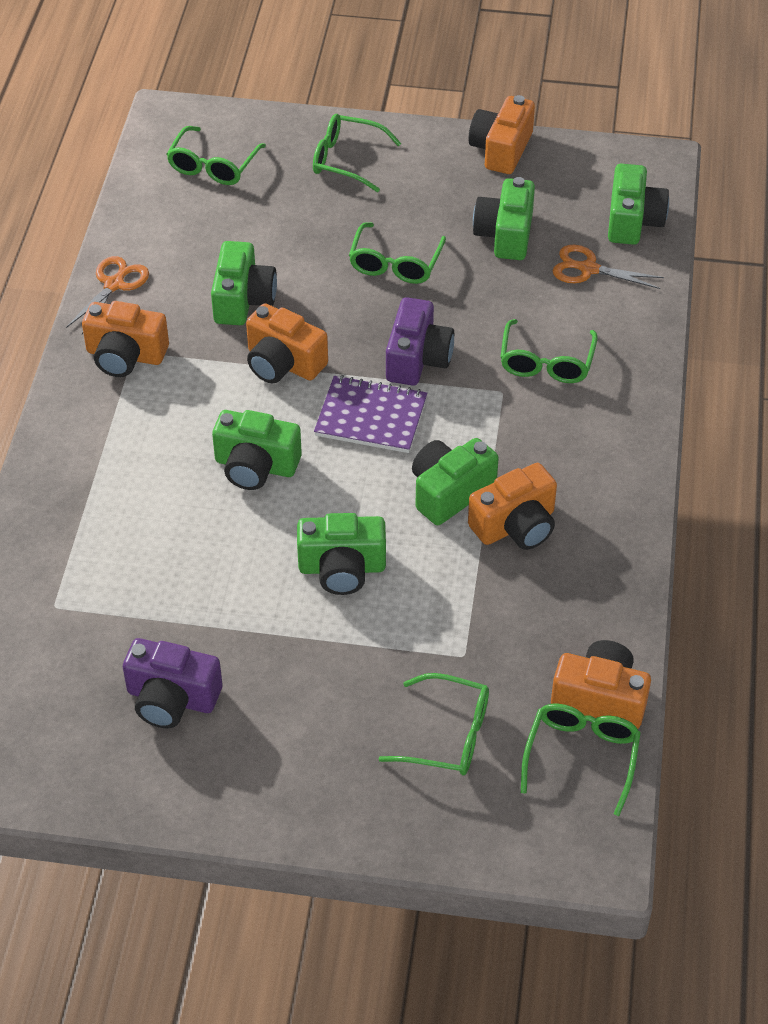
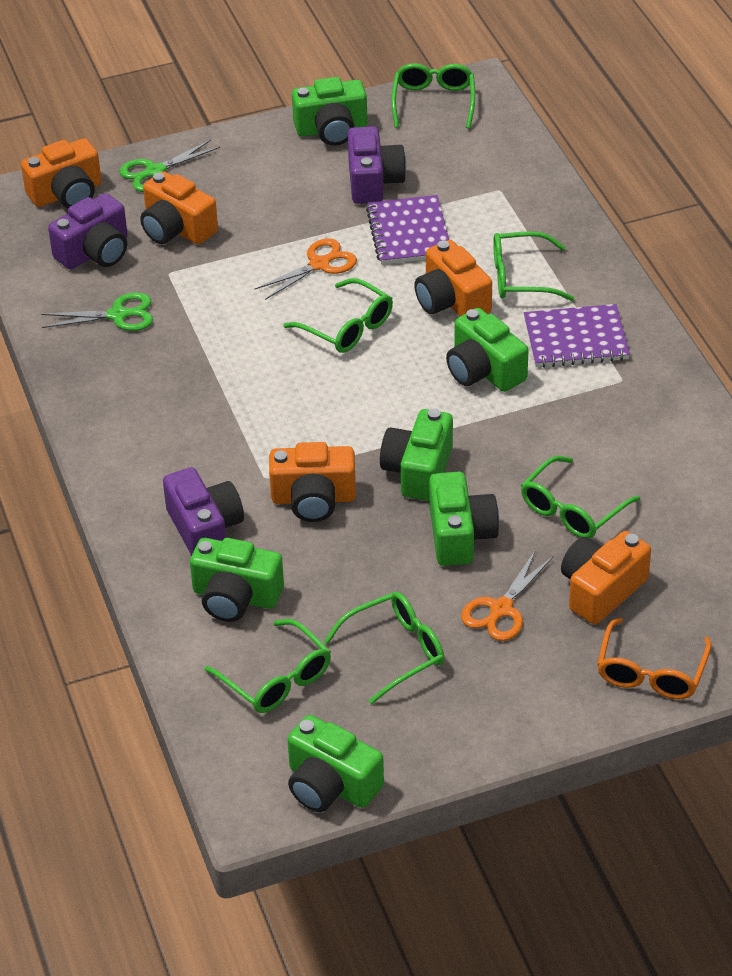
green scissors: none = 0 -> [41,292,153,331] [119,140,220,192] = 2
orange glasses: none = 0 -> [597,618,712,699] = 1
purple camera: [123,638,223,728] [386,297,454,386] = 2 -> [48,193,128,269] [163,467,244,556] [348,126,406,204] = 3
purple notebook: [314,375,427,453] = 1 -> [366,195,449,264] [524,304,630,368] = 2

